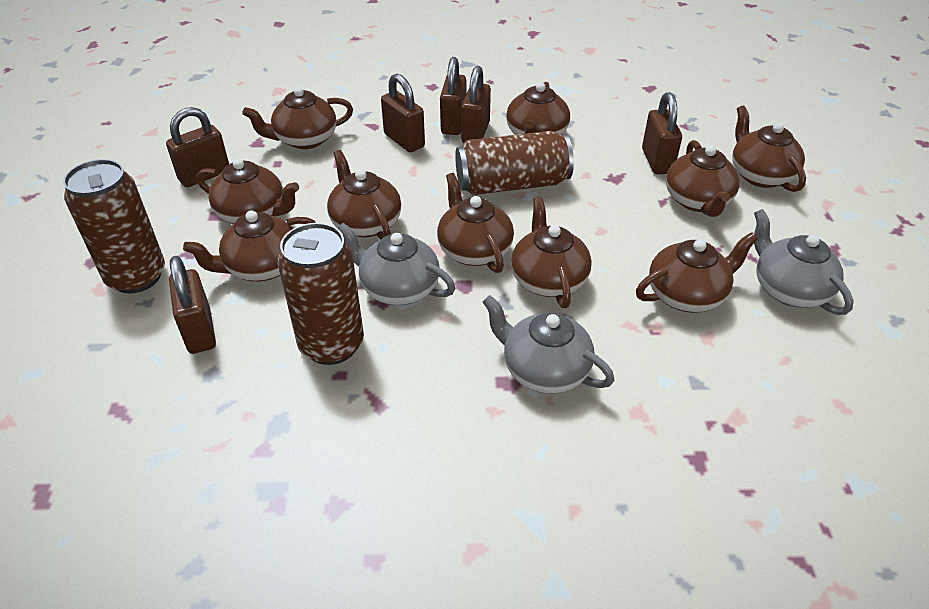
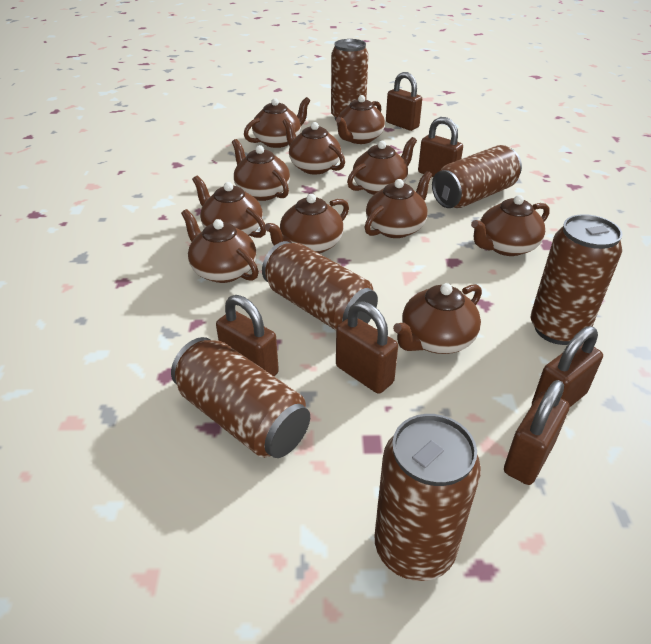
brown can: [63,159,165,293] [278,223,364,365] [455,131,574,195] = 3 -> [171,337,310,458] [262,241,378,330] [331,39,368,120] [375,414,481,581] [432,145,522,208] [531,214,622,345] = 6
brown teapot: [183,210,316,282] [197,158,299,224] [242,87,353,149] [327,150,401,239] [437,173,514,273] [506,82,570,135] [511,196,592,308] [636,232,758,313] [666,140,740,217] [732,105,806,192] = 10 -> [181,209,259,283] [192,176,266,238] [232,139,290,201] [244,97,310,148] [264,194,349,254] [283,118,345,175] [336,95,385,144] [347,137,417,195] [365,171,432,238] [393,283,482,354] [471,195,550,256] = 11
grey teapot: [337,223,455,305] [482,295,614,394] [754,209,854,315] = 3 -> none = 0

